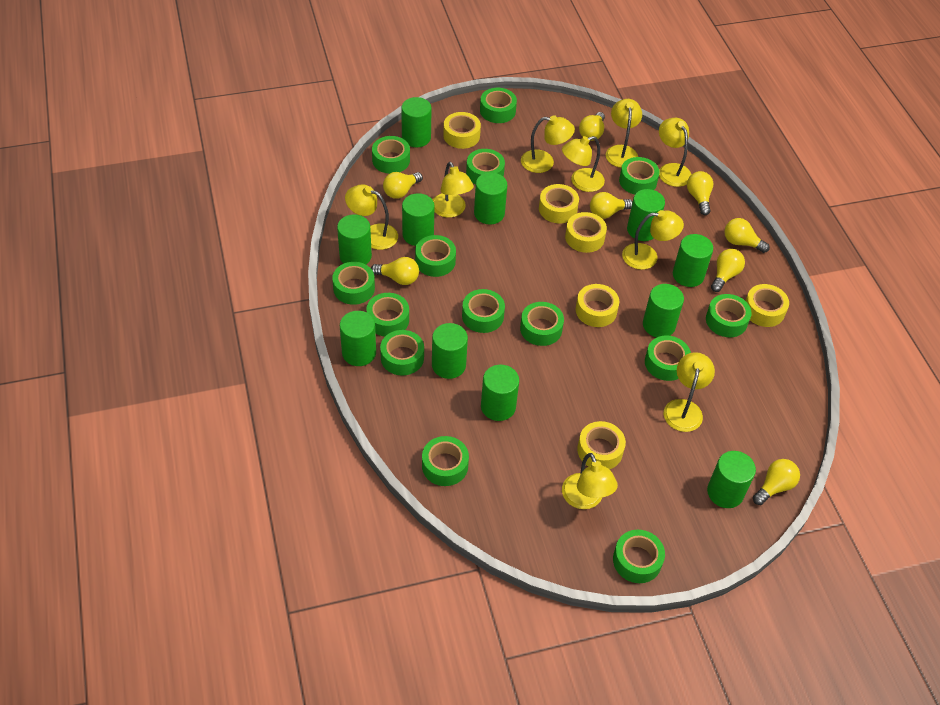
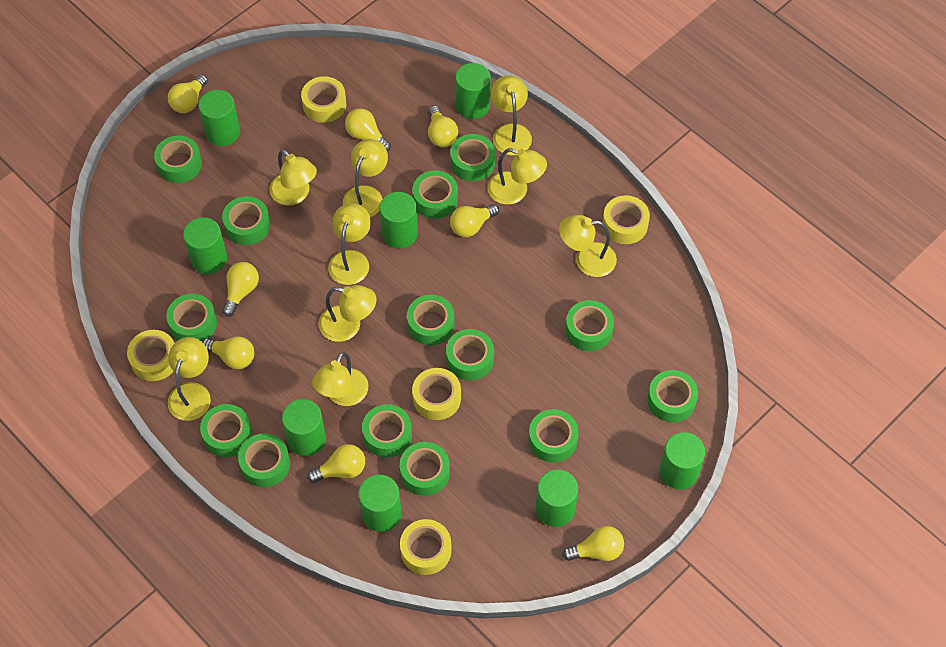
green cylinder: [337,214,372,264] [340,311,376,366] [401,97,432,147] [402,193,435,246] [432,323,468,379] [474,172,507,224] [481,365,519,421] [627,189,665,241] [643,284,684,338] [673,234,713,287] [707,451,756,508] = 11 -> [183,217,227,274] [198,90,240,146] [282,399,326,456] [358,475,401,532] [379,192,418,248] [455,63,491,119] [536,470,578,527] [660,432,705,490] = 8
yellow tape: [443,112,481,149] [539,184,579,223] [565,212,607,253] [576,284,619,327] [577,421,626,469] [745,284,789,327] = 6 -> [127,330,174,381] [301,76,346,123] [400,519,452,575] [412,368,461,420] [603,195,650,244] = 5

